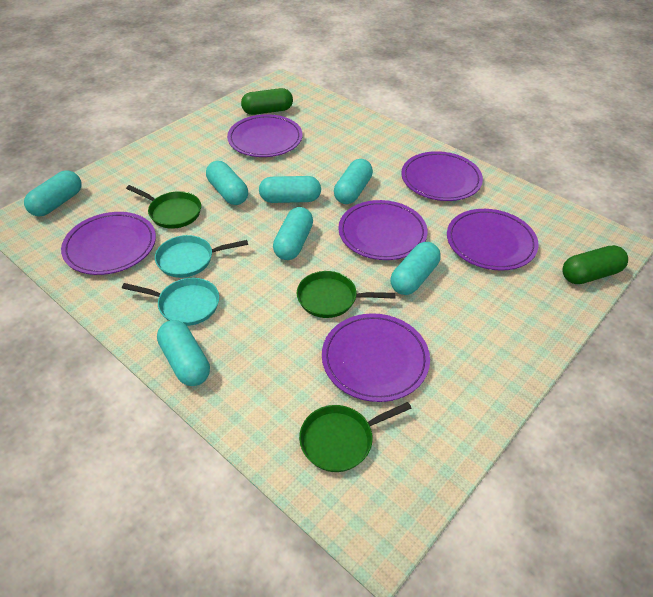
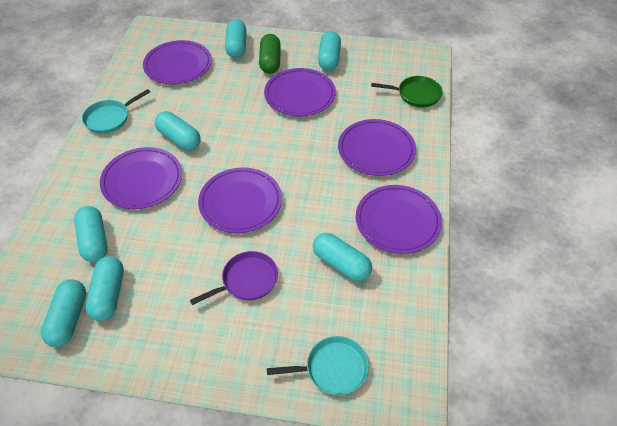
green capsule: [241,88,293,115] [562,245,628,284] = 2 -> [259,34,281,74] = 1
green pan: [126,185,201,229] [297,271,396,318] [299,402,412,472] = 3 -> [371,76,443,107] = 1
purple pan: none = 0 -> [190,251,278,305] = 1

